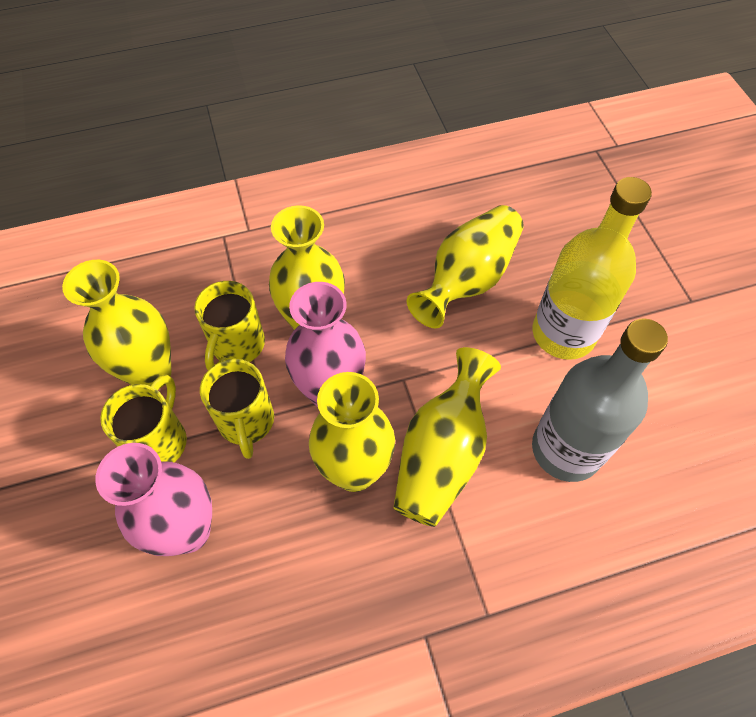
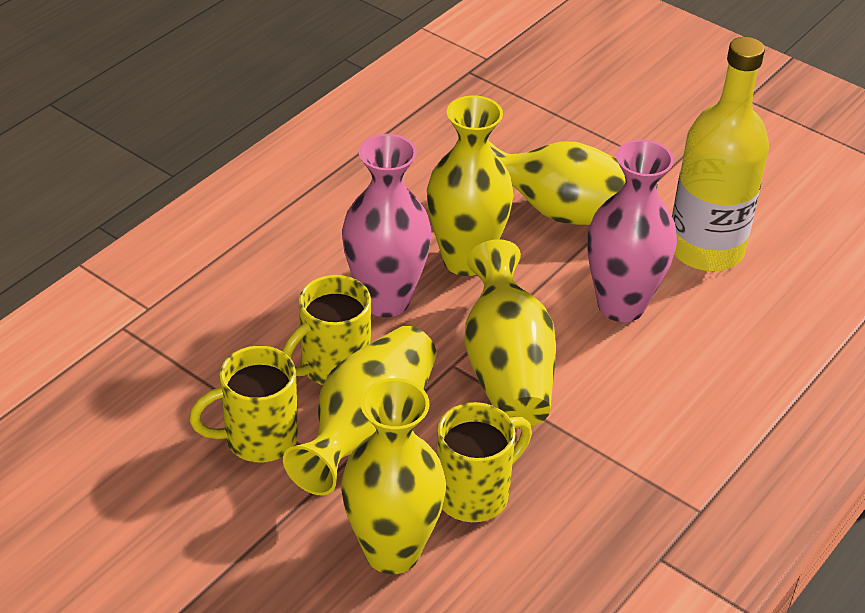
grey bottle: [532,318,668,482] = 1 -> none = 0

